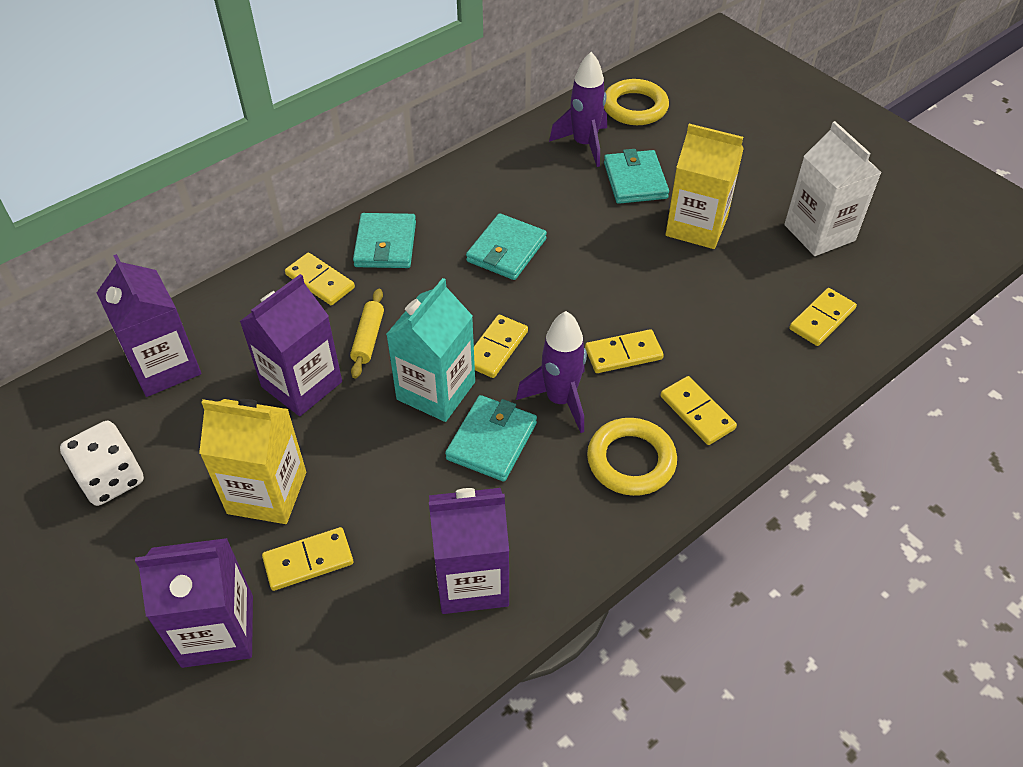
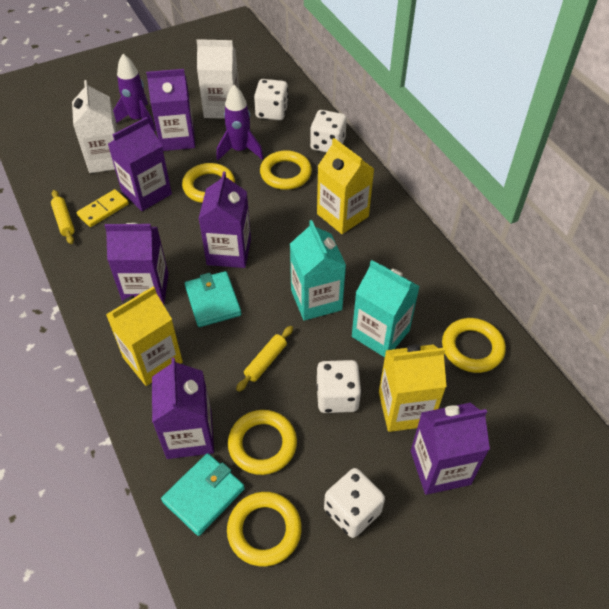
purple carton: [97,254,201,397] [135,538,253,668] [240,274,342,416] [429,488,509,614] = 4 -> [105,223,169,305] [108,117,172,211] [146,69,195,151] [152,358,214,459] [198,171,251,268] [411,403,490,495] = 6
turquoise carton: [386,278,475,422] = 1 -> [290,220,346,321] [352,260,420,357] = 2
turquoise wallet: [353,213,416,268] [445,395,537,481] [466,213,547,280] [604,149,669,204] = 4 -> [161,453,245,536] [185,271,241,327] = 2
white carton: [784,121,882,256] = 1 -> [72,80,118,173] [196,39,239,119] = 2
white dice: [60,421,144,506] = 1 -> [254,79,288,120] [310,110,347,152] [317,360,361,413] [324,468,385,538] = 4
yellow carton: [199,399,306,524] [666,124,744,249] = 2 -> [106,286,183,386] [317,138,374,234] [379,344,447,432] = 3
yellow domino: [262,527,353,591] [285,253,355,305] [474,315,528,378] [585,329,664,373] [660,376,737,445] [789,288,857,346] = 6 -> [77,189,129,227] = 1
yellow ring: [587,418,677,496] [604,79,669,125] = 2 -> [182,163,235,203] [227,492,302,566] [228,410,297,475] [260,150,312,190] [442,318,506,373] = 5
yellow rolling pin: [350,289,384,379] = 1 -> [51,190,75,244] [236,326,293,392] = 2

